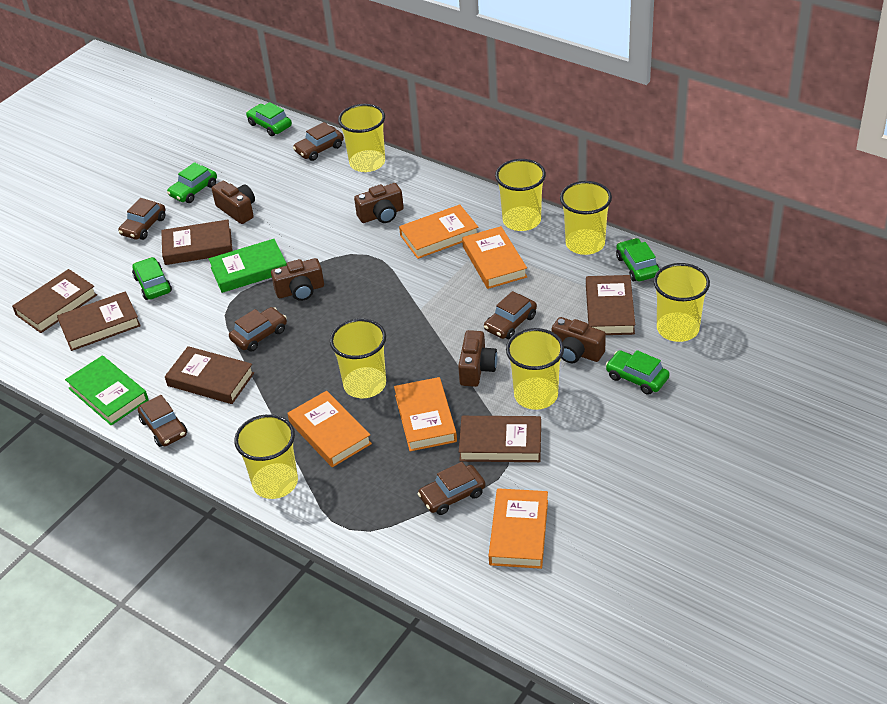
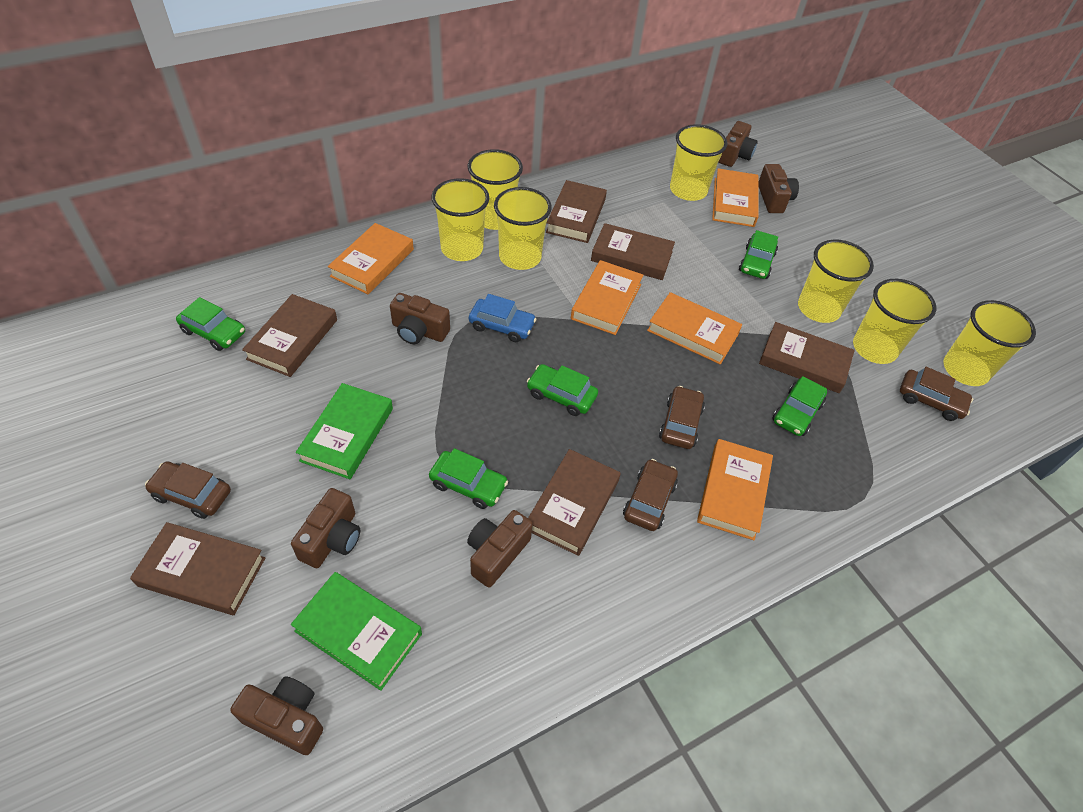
blue car: none = 0 -> [469,294,536,342] = 1
brown camera: [212,181,255,224] [271,258,324,301] [354,183,404,223] [458,330,497,387] [552,317,606,363] = 5 -> [230,676,323,755] [291,488,360,568] [390,293,450,344] [467,510,533,588] [718,121,758,167] [758,164,799,213] = 6
brown car: [118,198,165,240] [138,395,187,447] [229,307,287,352] [293,122,344,161] [417,462,486,515] [484,291,537,339] = 6 -> [145,461,231,519] [623,459,678,531] [659,386,705,449] [900,367,973,421] = 4

